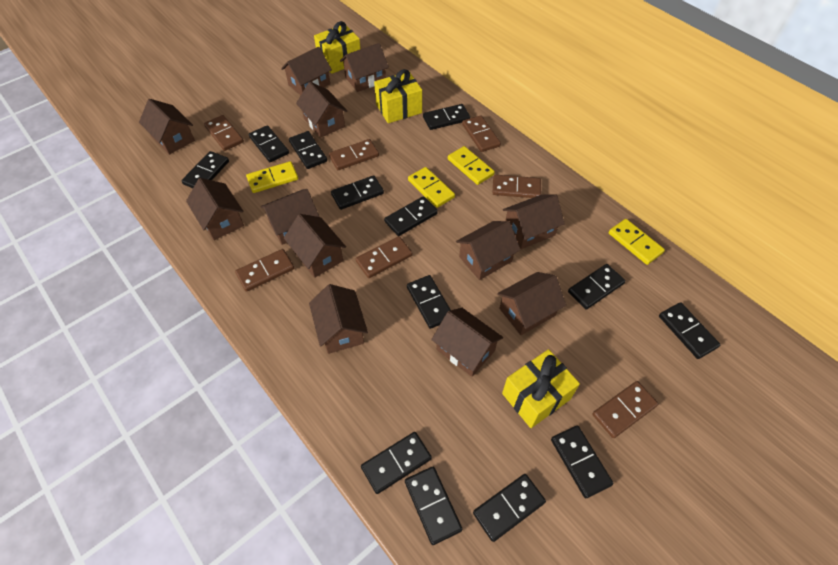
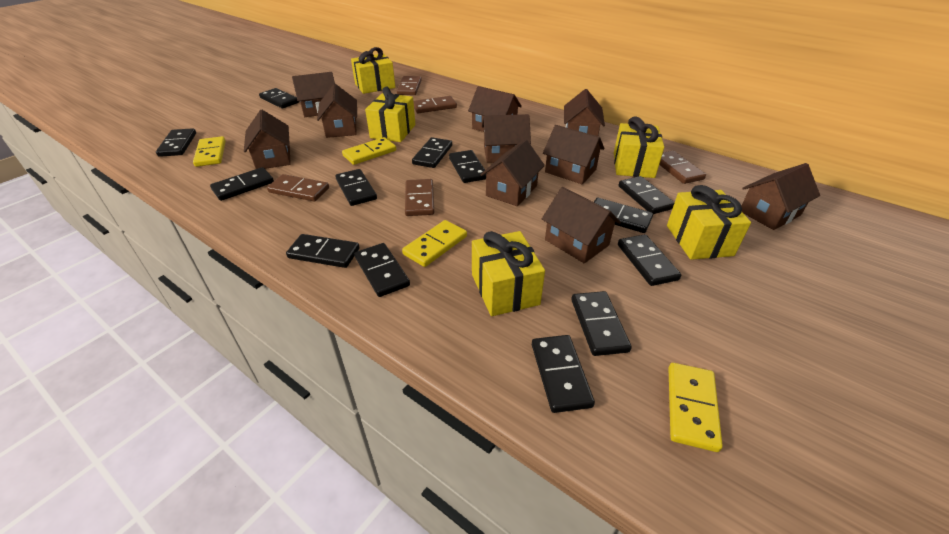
brown domino: [204,115,244,151] [235,249,294,292] [329,139,379,170] [356,236,413,278] [462,115,501,152] [493,175,541,198] [592,381,658,438] = 7 -> [267,174,329,202] [397,76,422,95] [405,179,434,216] [413,96,457,113] [659,151,706,184] = 5
brown house: [139,99,195,155] [186,178,244,240] [261,189,319,245] [281,47,332,96] [284,214,346,278] [296,82,348,138] [309,284,368,354] [340,43,389,92] [431,308,503,377] [456,221,520,280] [497,272,566,335] [503,195,565,249] = 12 -> [244,110,291,169] [292,72,335,117] [317,84,357,138] [468,86,522,132] [481,139,545,206] [482,114,531,163] [542,187,621,263] [543,125,604,184] [564,89,605,136] [741,163,820,230] = 10
yellow gift: [314,21,361,74] [374,69,422,123] [502,349,580,428] = 3 -> [351,47,395,94] [365,87,415,142] [472,231,545,316] [614,116,664,178] [667,185,751,260] = 5

